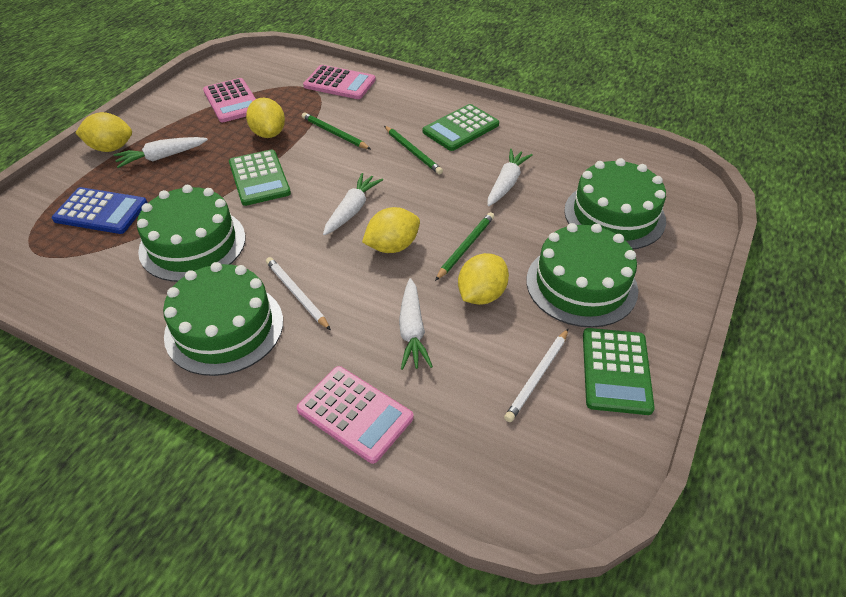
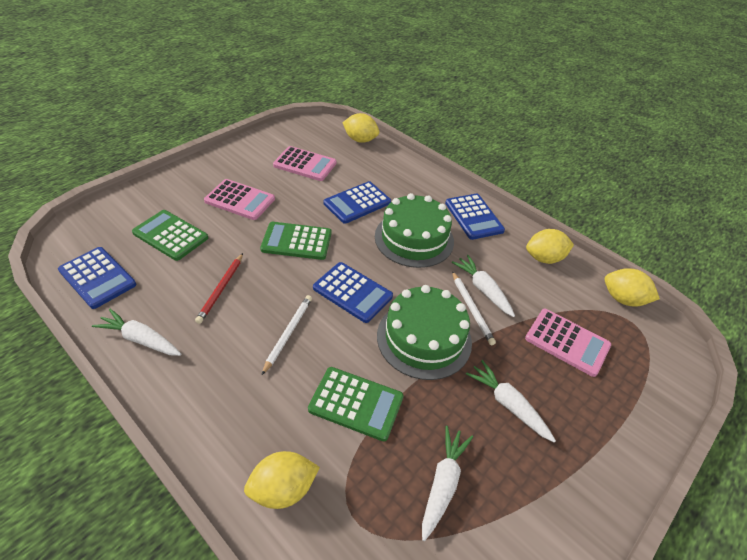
blue calculator: [52,187,147,234] = 1 -> [58,247,136,309] [313,262,393,323] [324,181,391,224] [445,194,505,240] = 4
green cake: [137,185,246,282] [163,262,283,376] [526,223,638,328] [564,158,666,249] = 4 -> [375,193,454,268] [377,285,472,380] = 2
green pencil: [302,112,371,149] [384,126,443,175] [435,212,494,281] = 3 -> none = 0
red pencil: none = 0 -> [195,253,243,324] = 1

